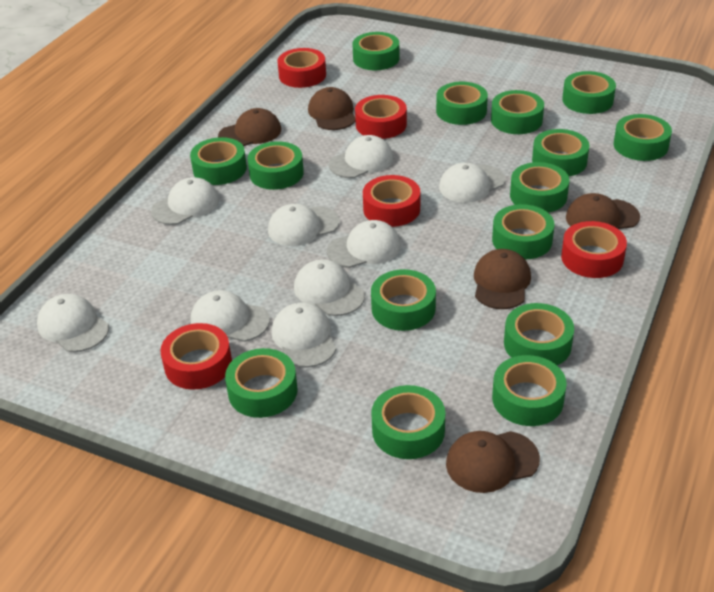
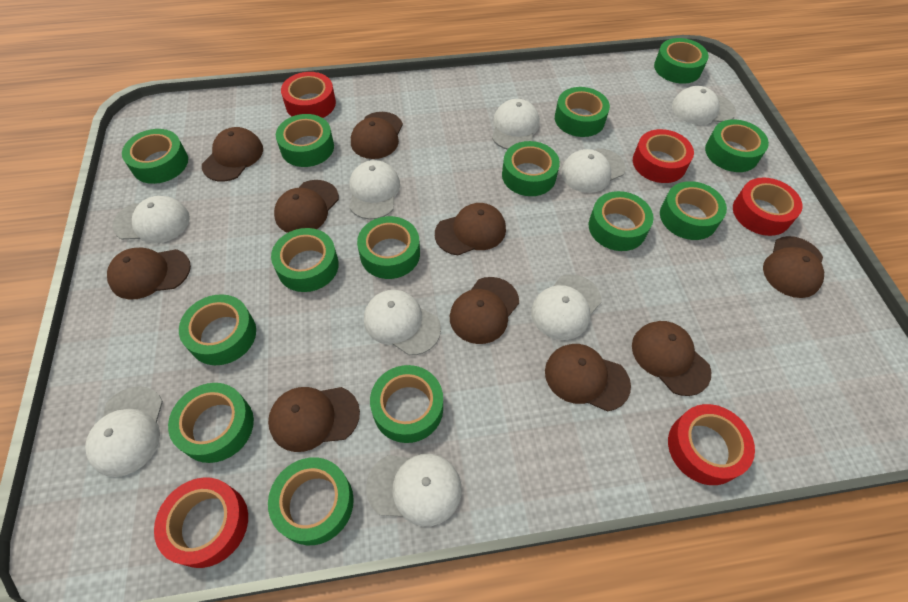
brown cap: [218,108,281,146] [308,87,356,130] [446,431,540,493] [474,249,531,309] [566,193,640,229] = 5 -> [107,247,191,300] [202,127,263,182] [268,387,360,452] [274,180,339,233] [351,112,403,159] [435,203,506,255] [450,277,519,344] [545,344,631,411] [632,321,711,396] [763,236,824,298] = 10
green tape: [190,137,247,185] [225,348,298,418] [247,141,304,190] [352,32,400,70] [371,269,436,331] [371,385,445,459] [436,82,488,125] [491,90,544,134] [492,204,555,260] [492,355,567,426] [504,303,574,365] [510,162,569,213] [532,129,590,176] [562,71,616,114] [614,114,672,161] = 15 -> [122,129,188,184] [168,383,254,463] [179,294,256,365] [268,457,354,545] [271,228,339,292] [276,114,334,167] [357,216,420,279] [370,365,443,443] [502,141,560,196] [555,87,610,137] [589,191,653,251] [654,38,709,84] [660,181,727,240] [705,119,769,172] = 14

